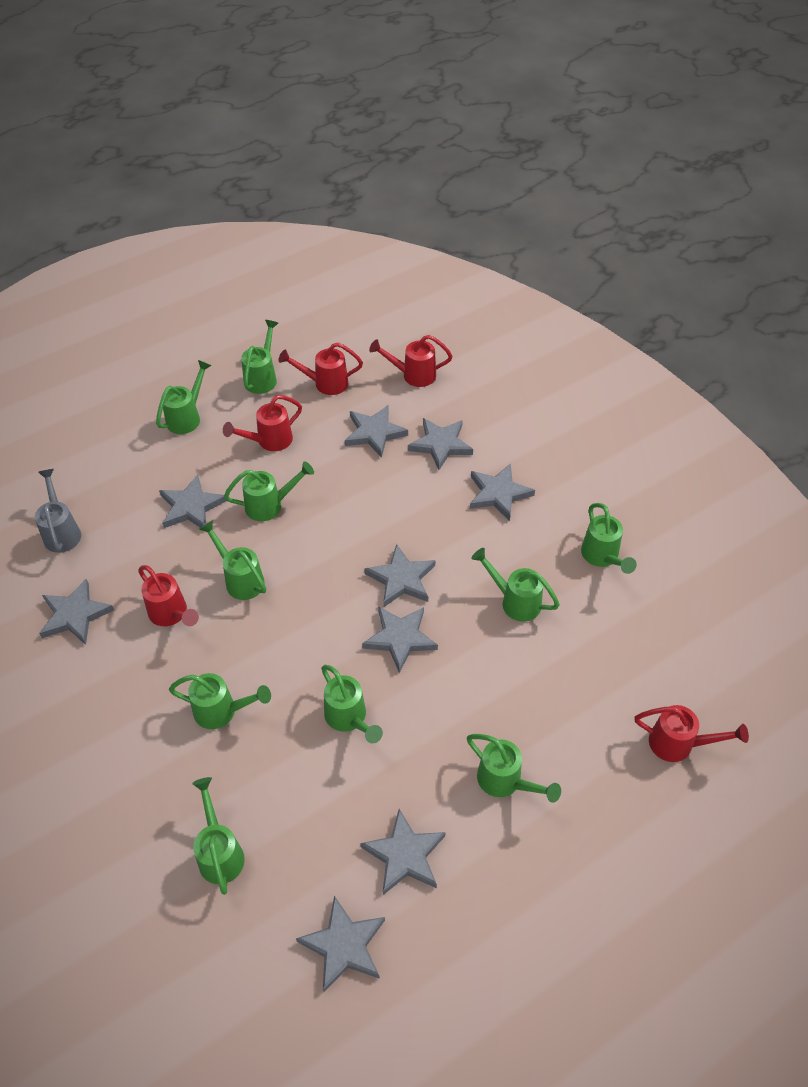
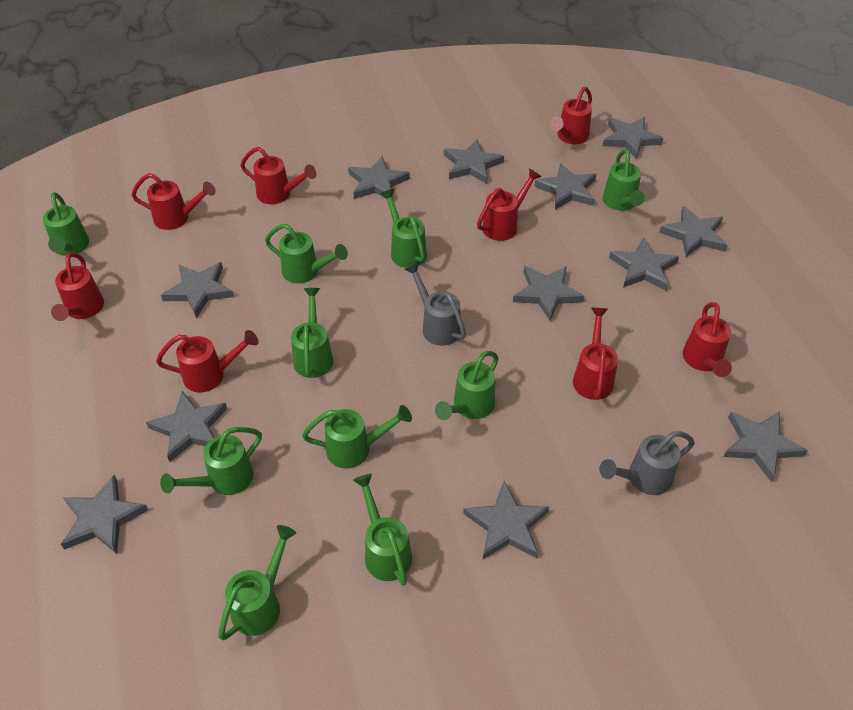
grey star: [39,579,114,645] [159,474,226,528] [296,895,385,992] [345,405,408,458] [360,809,446,895] [362,606,438,673] [364,544,435,607] [408,418,473,470] [470,463,535,521] = 9 -> [61,475,148,554] [146,391,227,462] [161,262,234,318] [348,156,410,199] [444,140,504,184] [463,481,549,559] [513,266,584,321] [535,163,596,210] [603,117,664,159] [609,237,679,291] [659,206,727,257] [724,411,808,482] = 12
grey watering can: [35,469,81,553] = 1 -> [405,262,466,346] [599,431,695,495] = 2
red watering can: [138,565,199,626] [223,395,302,451] [278,342,363,395] [369,335,453,387] [635,705,749,762] = 5 -> [51,252,104,321] [132,173,216,230] [156,330,259,392] [240,147,317,204] [477,169,541,241] [550,87,592,144] [573,308,618,400] [683,302,732,377] = 8

